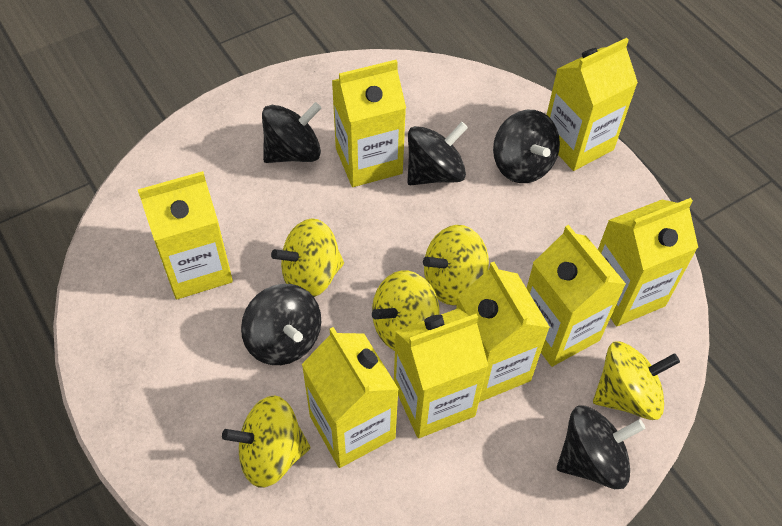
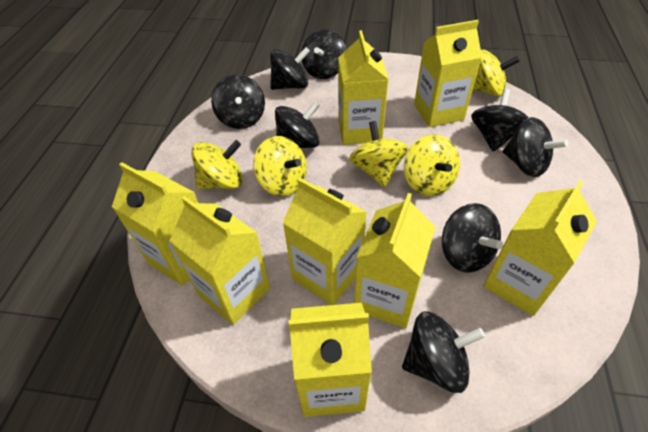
black spinning top: [241,284,321,365] [262,102,321,163] [407,122,468,185] [493,110,560,183] [557,406,645,489] = 5 -> [211,75,265,129] [270,47,310,90] [275,102,320,148] [301,29,347,79] [402,311,485,393] [442,203,503,273] [471,89,529,151] [503,117,568,177] = 8

